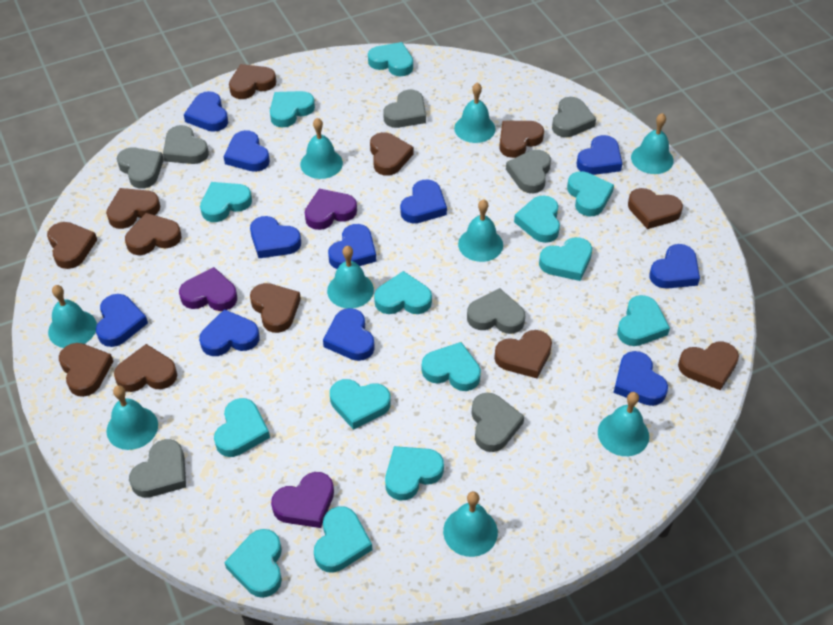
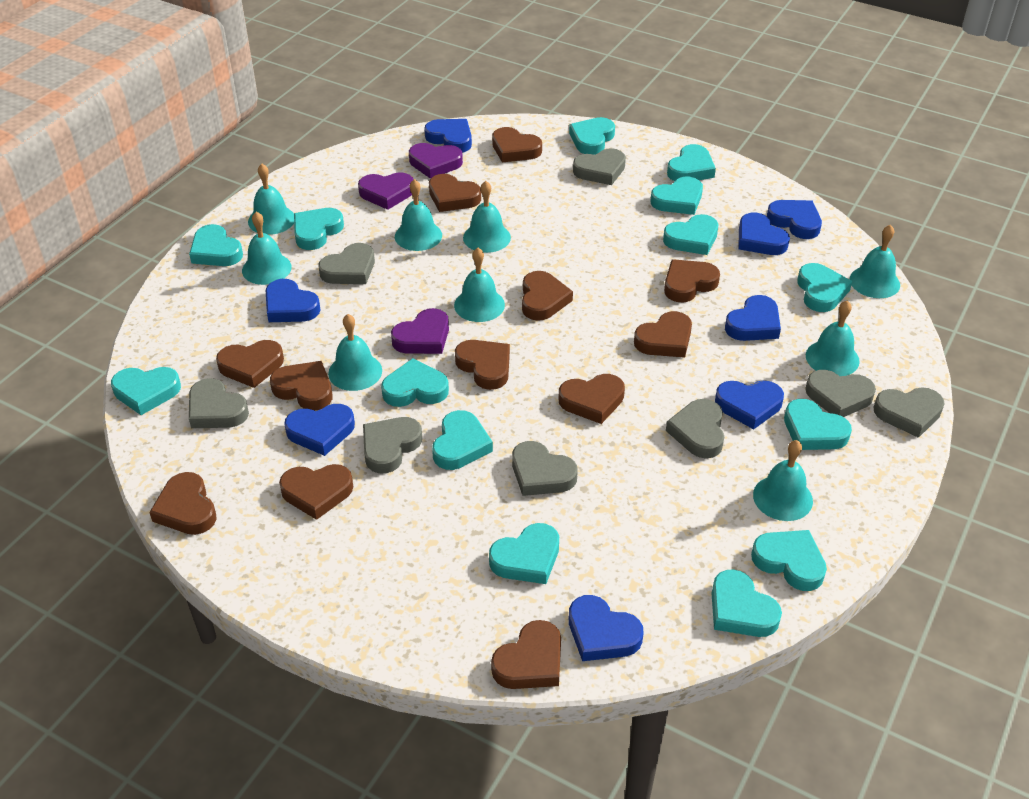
blue heart: [96,294,148,347] [184,91,228,132] [199,309,260,356] [224,130,270,172] [250,216,301,258] [323,308,375,361] [328,224,376,269] [400,179,447,223] [577,135,622,175] [613,351,668,406] [649,244,700,289] = 11 -> [266,279,321,322] [284,404,355,456] [424,119,472,153] [569,595,644,661] [715,380,784,429] [725,295,781,341] [739,213,790,255] [767,200,822,239] = 8

